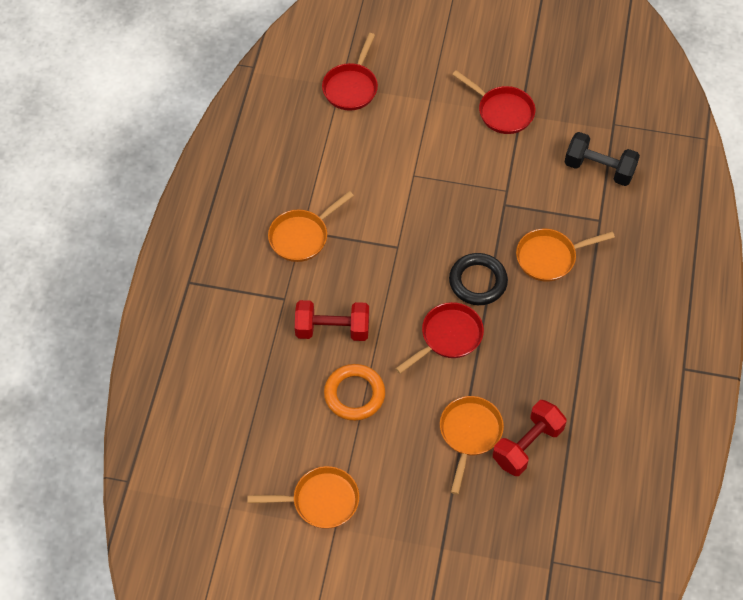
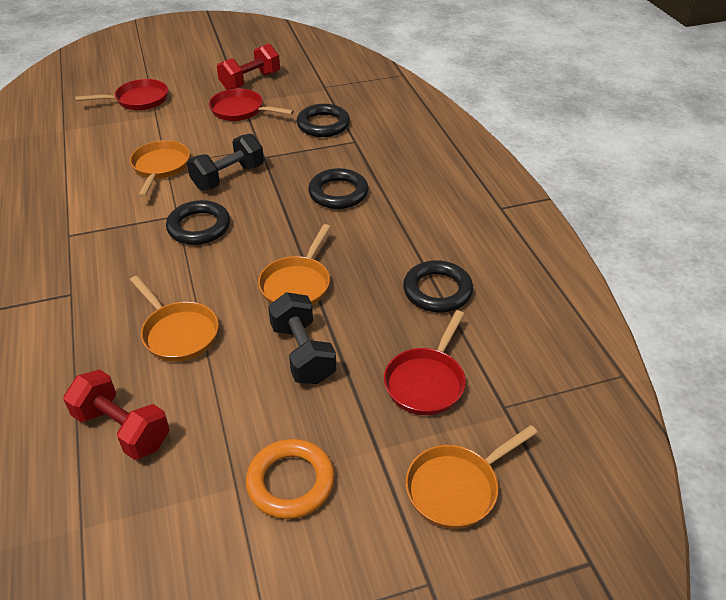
black dumbbell: [565,132,640,186] = 1 -> [187,133,264,190] [268,292,336,384] = 2
black ring: [449,253,508,305] = 1 -> [166,200,230,245] [297,104,350,137] [308,168,369,209] [403,260,473,312] = 4

